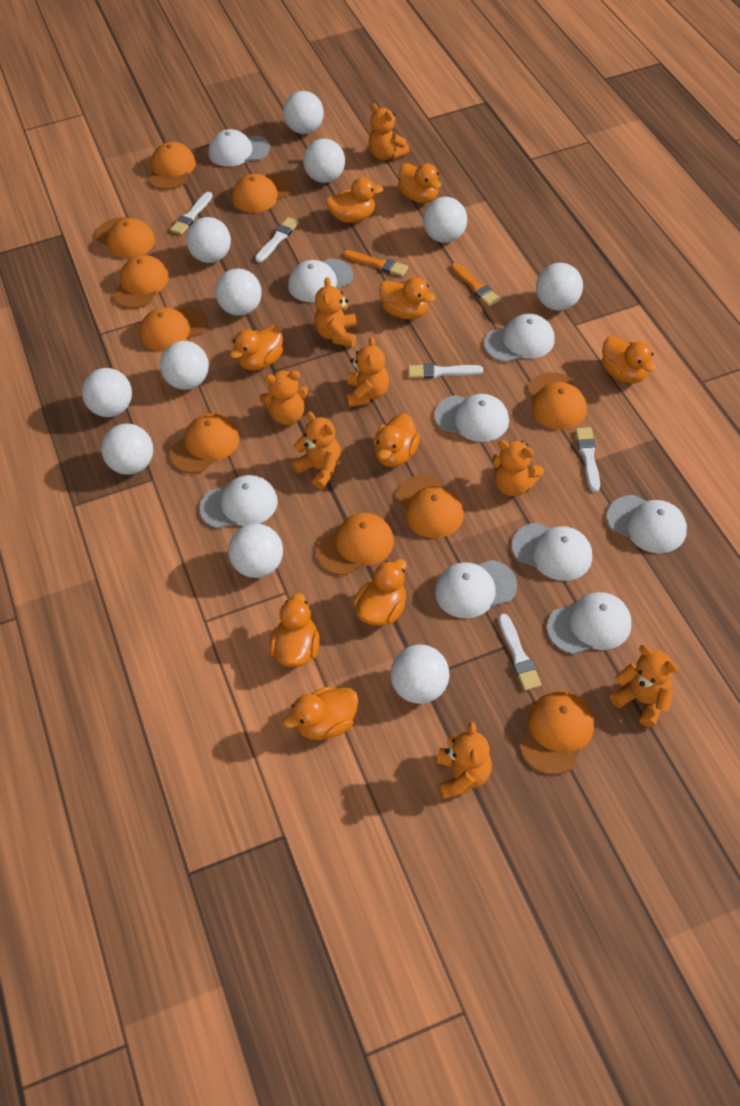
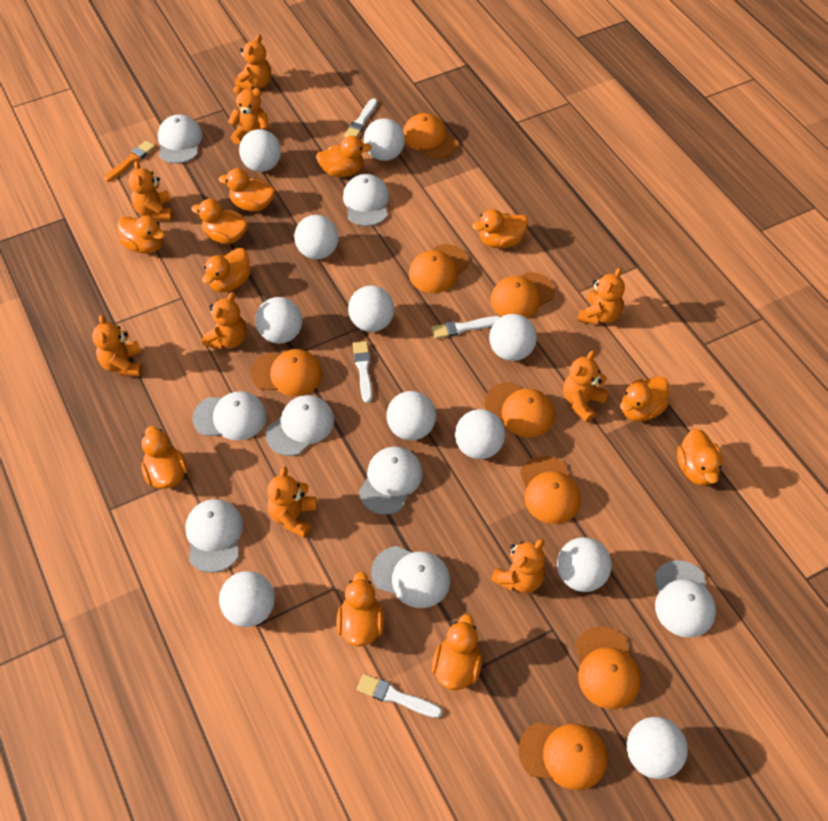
orange brush: [343,250,408,276] [451,262,500,307] = 2 -> [104,141,155,182] = 1
orange cap: [95,218,155,258] [113,255,169,309] [140,306,208,351] [148,142,196,190] [169,413,240,473] [232,173,292,213] [316,513,394,575] [396,475,464,538] [520,691,594,775] [527,372,587,430] = 10 -> [251,349,322,396] [403,113,458,159] [409,244,469,293] [485,382,555,437] [491,272,555,318] [518,722,607,790] [520,456,581,524] [576,627,641,709] = 8
orange duck: [230,325,283,370] [270,593,320,667] [283,686,358,740] [326,177,383,223] [353,559,407,626] [374,413,420,467] [379,277,435,319] [398,163,441,203] [601,336,656,383] = 9 -> [117,215,165,254] [141,426,187,489] [191,199,248,244] [202,248,251,292] [219,168,275,212] [316,136,372,177] [336,571,384,647] [432,614,482,690] [472,209,528,248] [620,376,669,421] [677,429,723,486] = 11
orange teddy bear: [259,371,310,425] [291,411,341,489] [315,277,357,347] [346,336,389,407] [369,103,410,160] [437,722,492,799] [492,440,544,496] [610,645,678,727] = 8 -> [92,315,142,376] [129,161,173,220] [202,292,247,349] [228,86,269,144] [235,34,271,90] [267,466,317,538] [491,539,545,593] [563,350,609,422] [577,268,625,325] = 9
white brush: [170,192,213,235] [255,217,299,262] [408,363,483,379] [498,614,542,691] [575,427,600,492] = 5 -> [344,98,377,137] [353,341,372,403] [357,674,442,718] [431,316,500,339] = 4
white cap: [199,475,278,529] [208,129,270,167] [288,259,353,302] [434,394,509,442] [435,560,517,618] [484,314,555,362] [512,523,592,581] [547,592,631,654] [607,495,687,553] = 9 -> [158,114,203,164] [185,499,243,573] [193,391,267,440] [266,395,334,456] [343,174,389,226] [359,447,423,514] [371,546,450,608] [654,560,716,638] = 8

